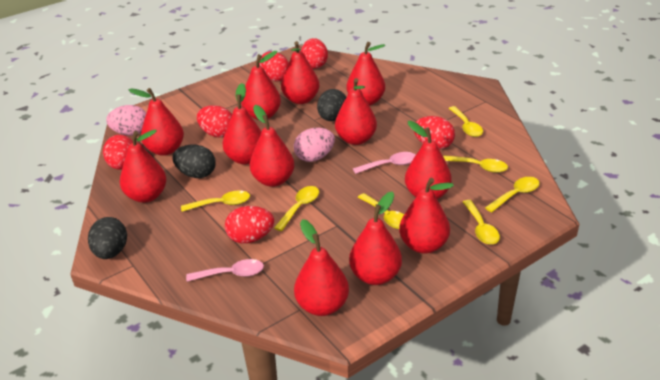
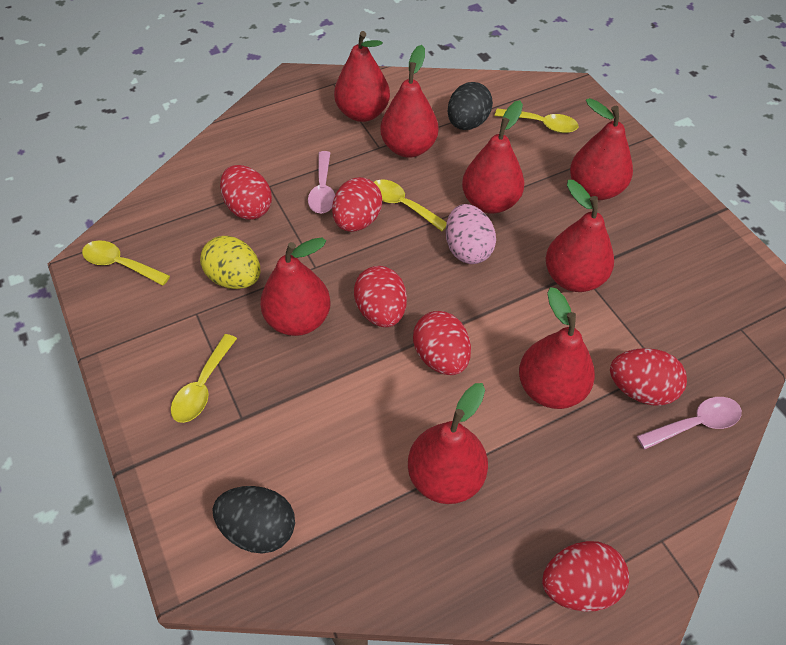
black egg: [88,217,127,259] [172,144,216,178] [317,89,346,121] = 3 -> [213,486,295,553] [448,82,493,130] = 2
pink egg: [106,105,146,135] [294,128,335,162] = 2 -> [445,204,496,264] = 1
red pear: [120,130,166,203] [129,88,184,156] [223,83,262,165] [241,51,281,120] [250,105,295,187] [281,41,319,104] [294,219,349,316] [335,78,377,145] [347,42,385,106] [349,191,402,285] [399,178,454,254] [405,121,452,199] = 12 -> [260,238,331,336] [334,31,390,122] [380,45,438,158] [408,383,488,504] [462,100,524,214] [519,287,595,409] [546,180,614,292] [570,98,633,200] = 8
yellow egg: none = 0 -> [200,236,260,289] = 1
yellow spoon: [181,190,250,212] [274,186,319,231] [358,193,404,229] [443,155,508,173] [448,106,483,137] [463,200,500,245] [485,177,540,213] = 7 -> [82,240,170,286] [171,334,237,423] [374,180,447,231] [495,108,578,133] = 4

